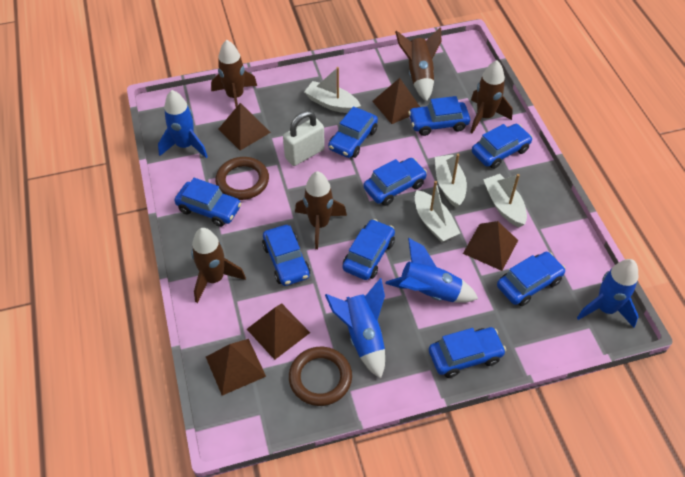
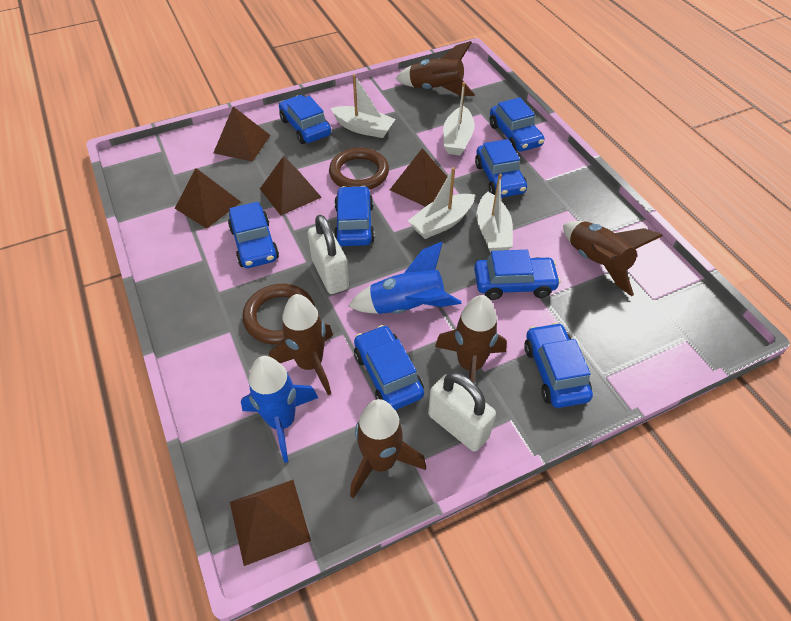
blue car: [174,178,242,227] [262,225,310,286] [328,106,378,158] [343,219,395,280] [363,158,427,206] [408,96,470,136] [429,327,506,378] [472,124,533,169] [497,252,566,306] = 9 -> [228,202,279,268] [279,95,331,144] [334,186,375,246] [354,325,424,410] [474,250,561,300] [475,139,527,198] [490,97,545,151] [524,322,593,408] = 8
blue rocket: [158,90,208,158] [325,278,385,379] [385,238,478,303] [577,259,639,328] = 4 -> [241,356,318,463] [349,242,462,314] = 2
white padlock: [283,111,325,166] = 1 -> [308,215,349,294] [428,372,496,452] = 2

